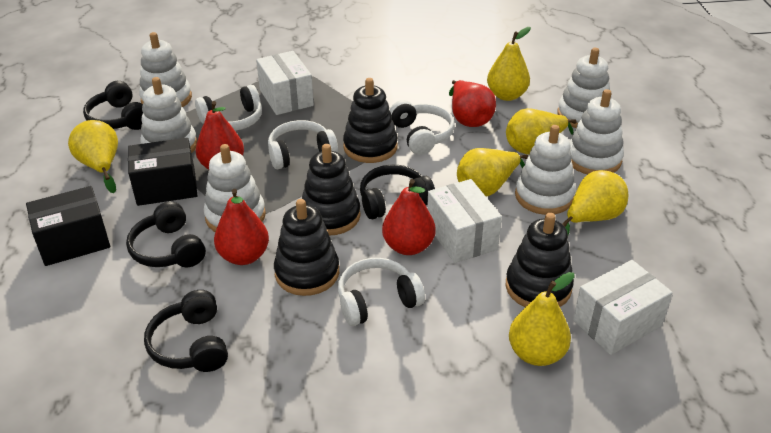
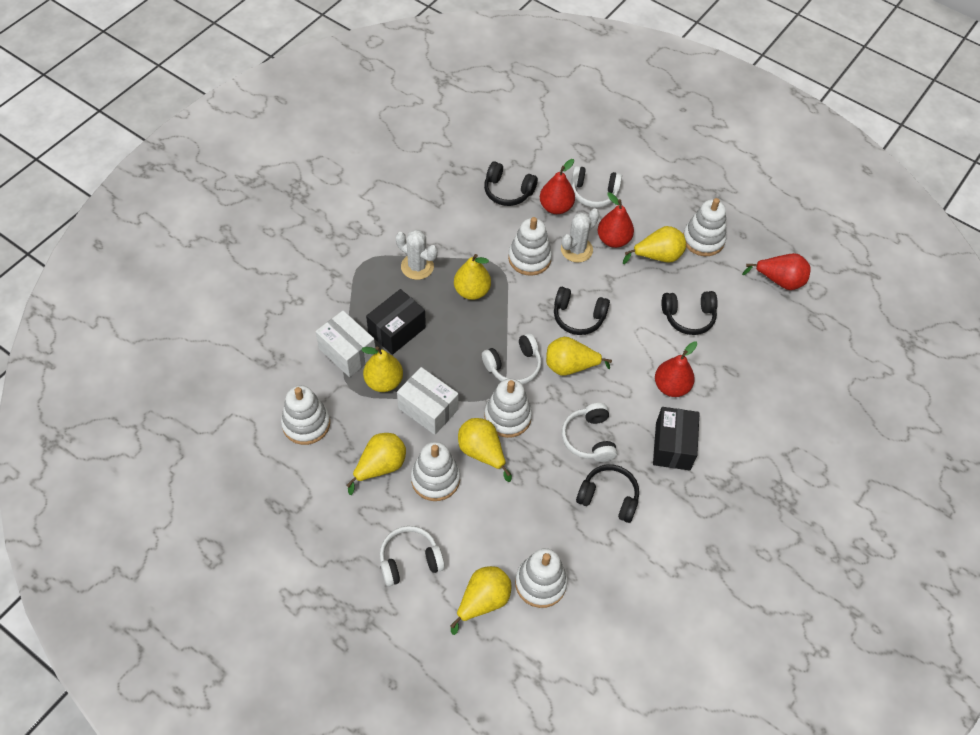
black stacking toy: [274,199,339,296] [302,144,361,236] [343,78,398,163] [506,213,574,307] = 4 -> none = 0
white box: [256,51,314,115] [427,179,502,263] [573,260,673,355] = 3 -> [315,311,375,377] [397,367,459,435] = 2
white cactus: none = 0 -> [396,230,438,280] [561,208,599,263] = 2
yellow pear: [68,120,118,193] [457,148,528,197] [487,27,531,101] [506,108,577,155] [509,272,574,366] [562,170,629,235] = 6 -> [346,433,406,495] [361,346,403,392] [451,566,511,635] [454,254,491,300] [458,418,512,482] [546,337,612,376] [623,226,686,264] = 7

